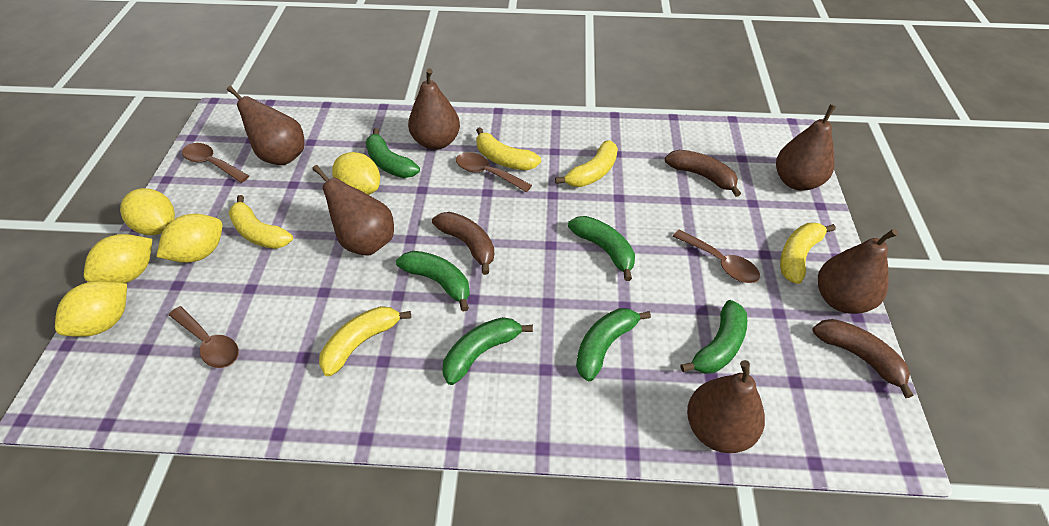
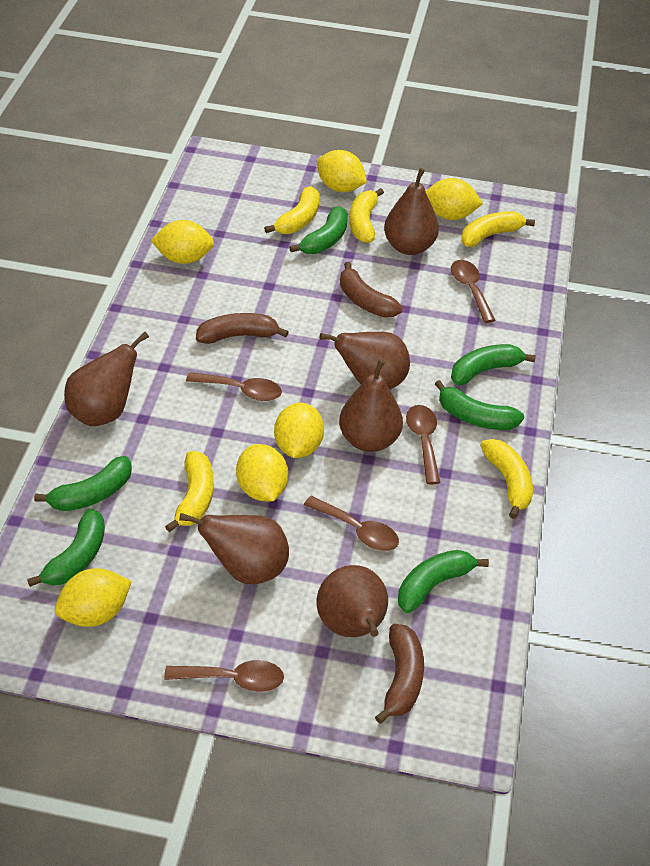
brown spoon: [169,306,239,368] [182,143,249,183] [456,152,532,192] [673,229,760,283] = 4 -> [164,660,284,692] [186,372,282,401] [304,496,399,551] [406,405,440,484] [451,260,495,323] = 5
yellow lemon: [55,281,127,337] [84,234,152,283] [120,188,175,235] [156,214,223,263] [332,152,380,195] = 5 -> [55,568,132,627] [151,220,214,264] [236,444,288,502] [274,403,324,458] [317,150,367,192] [426,178,483,220] = 6

